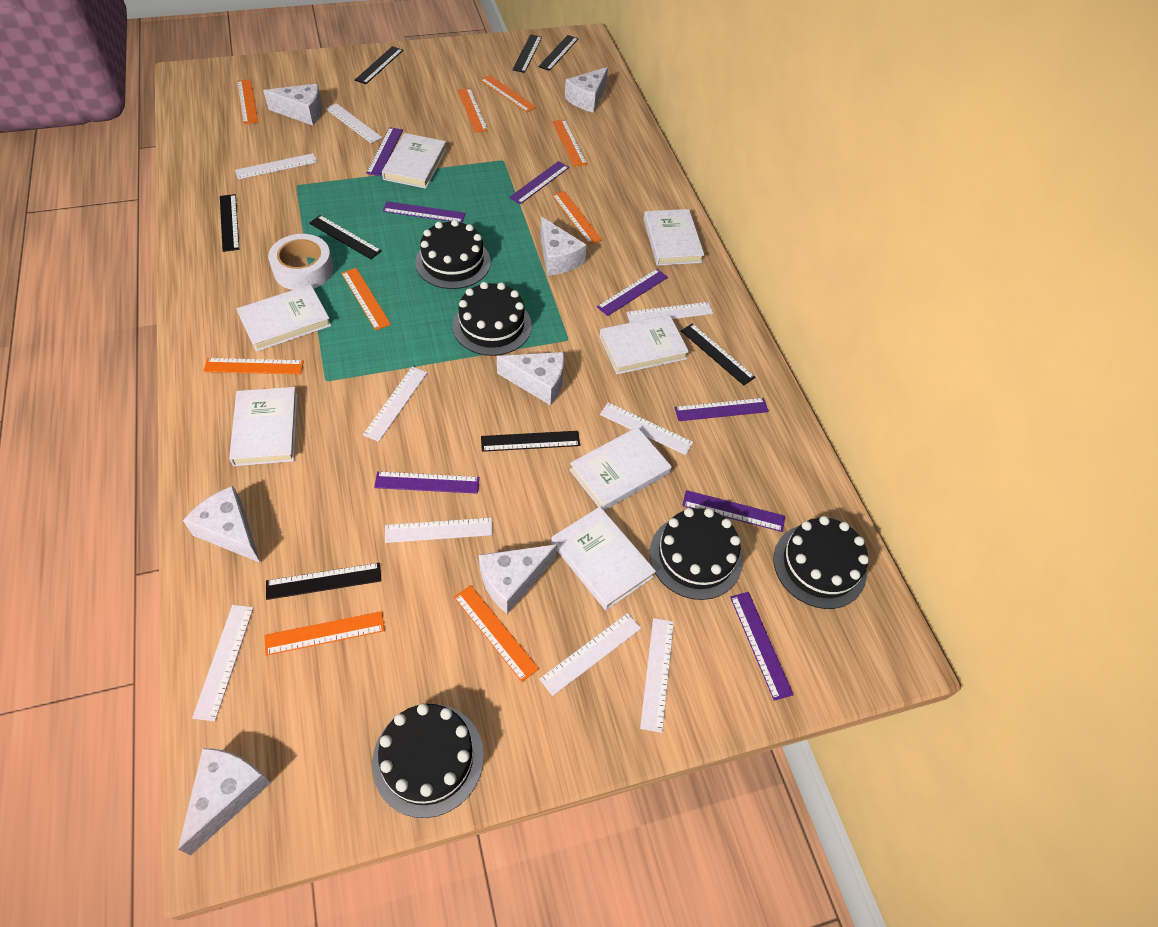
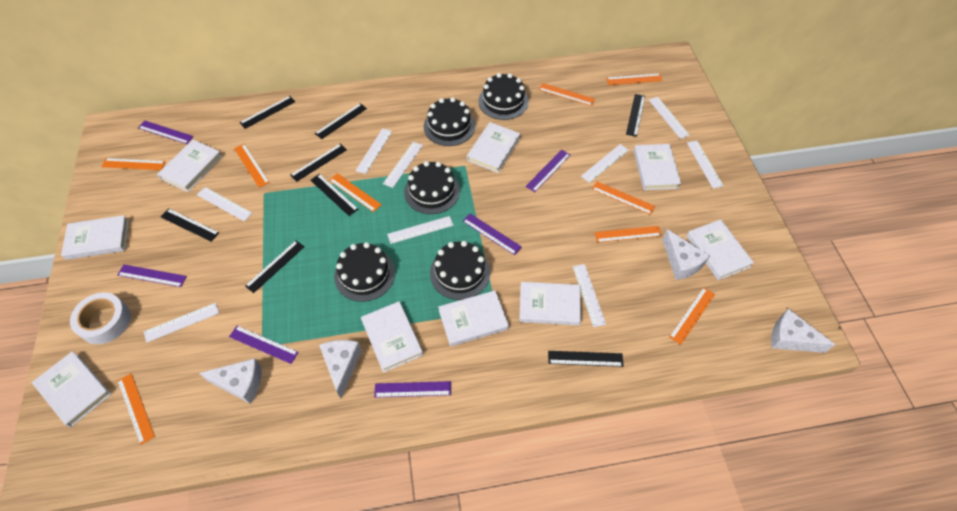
purple ruler: [366,127,403,176] [374,471,480,494] [383,201,466,223] [509,161,569,204] [597,269,668,316] [674,398,769,421] [682,490,785,532] [730,592,794,701] = 8 -> [118,264,187,287] [138,121,194,144] [229,326,299,364] [374,381,451,398] [463,214,522,255] [526,150,571,192] = 6
white book: [229,387,298,466] [237,284,331,352] [382,133,447,189] [551,507,656,610] [569,427,672,511] [599,315,689,374] [643,209,704,266] = 7 -> [32,351,111,427] [61,215,129,260] [157,139,222,192] [361,301,423,373] [438,290,509,347] [467,122,520,173] [519,282,581,325] [634,144,681,190] [687,219,754,280] = 9
white cheese: [178,748,271,855] [183,486,260,563] [263,84,322,125] [479,544,557,614] [497,352,564,405] [540,217,587,276] [565,67,608,113] = 7 -> [199,358,262,404] [319,340,362,398] [662,229,710,280] [771,309,835,353] = 4

